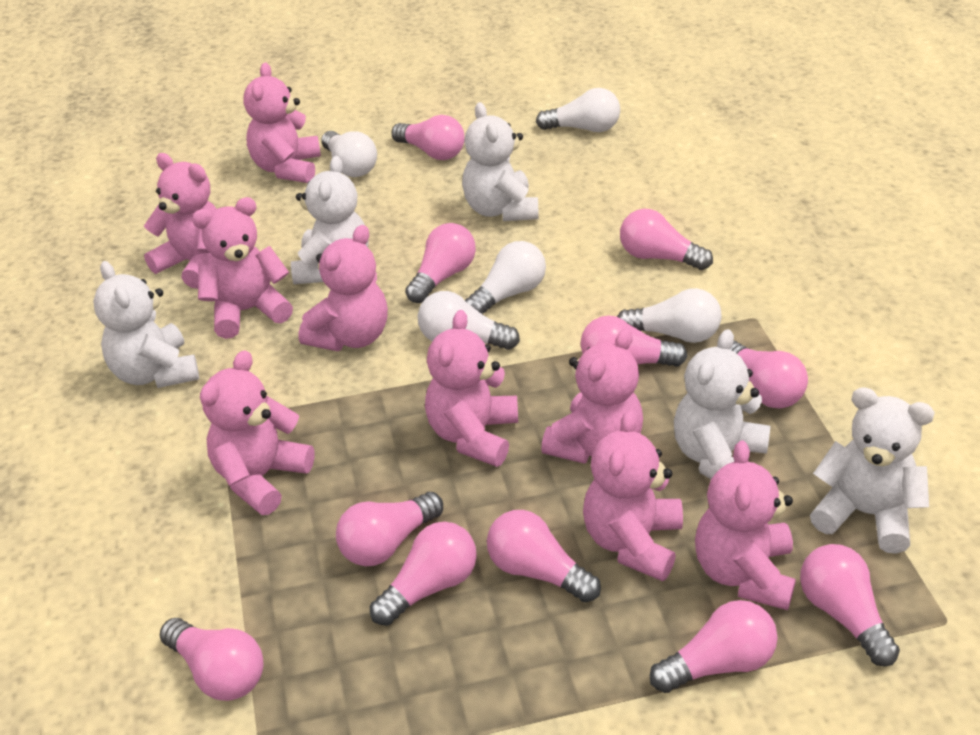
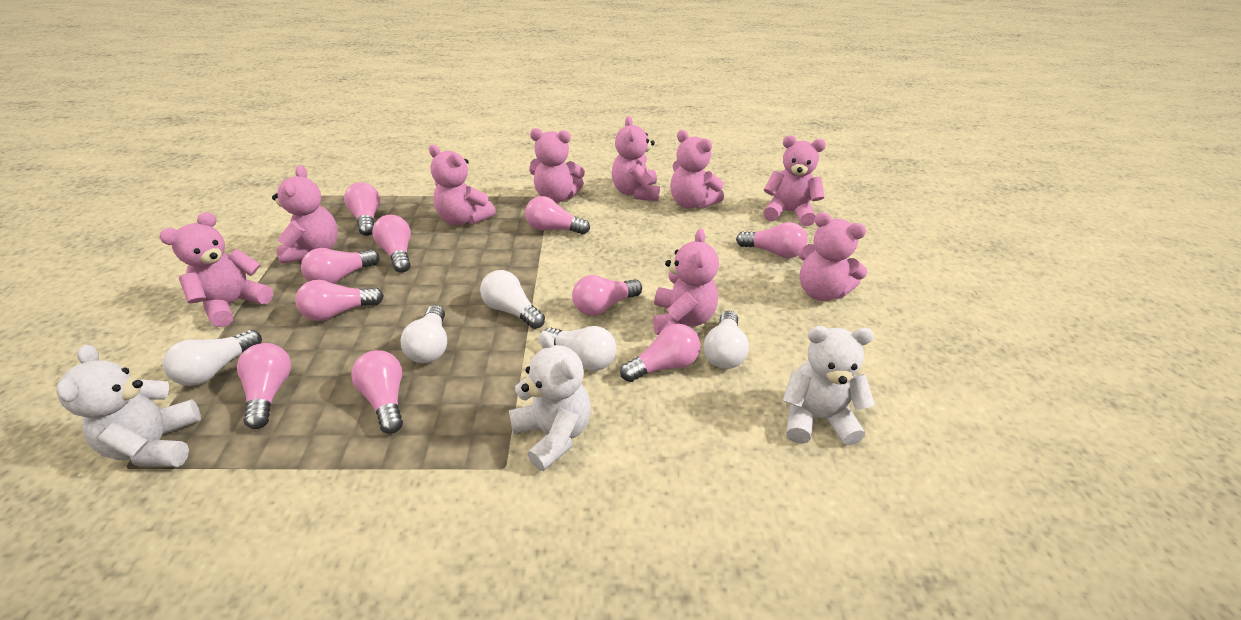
pink light bulb: [160,618,264,701] [336,492,443,566] [370,522,477,626] [391,115,465,160] [405,223,476,303] [487,510,601,602] [581,316,687,367] [620,209,713,270] [650,600,778,693] [730,340,808,409] [800,544,900,666] = 11 -> [237,343,291,429] [295,280,384,321] [301,248,380,284] [344,182,380,236] [351,350,403,434] [372,215,411,273] [525,196,590,234] [572,275,642,316] [620,324,701,382] [736,222,808,258] = 10
white teddy bear: [93,261,199,388] [291,156,368,284] [462,102,539,221] [674,329,770,479] [810,387,935,554] = 5 -> [56,345,201,467] [509,331,591,471] [783,326,875,446] = 3

